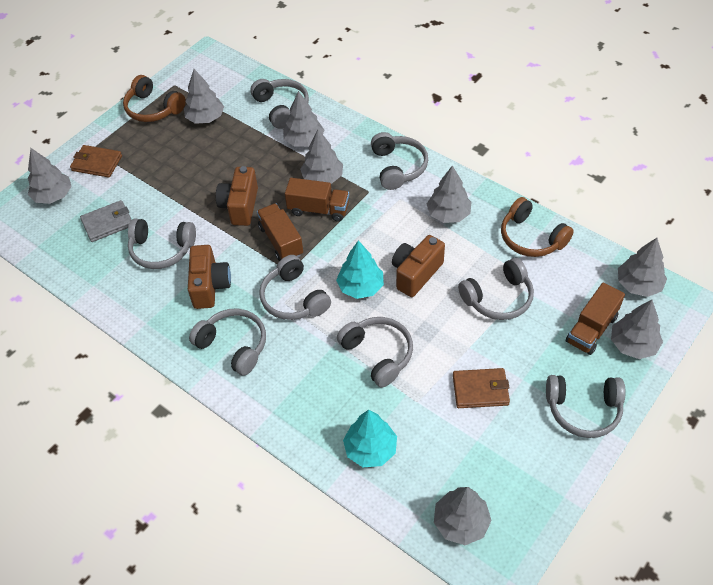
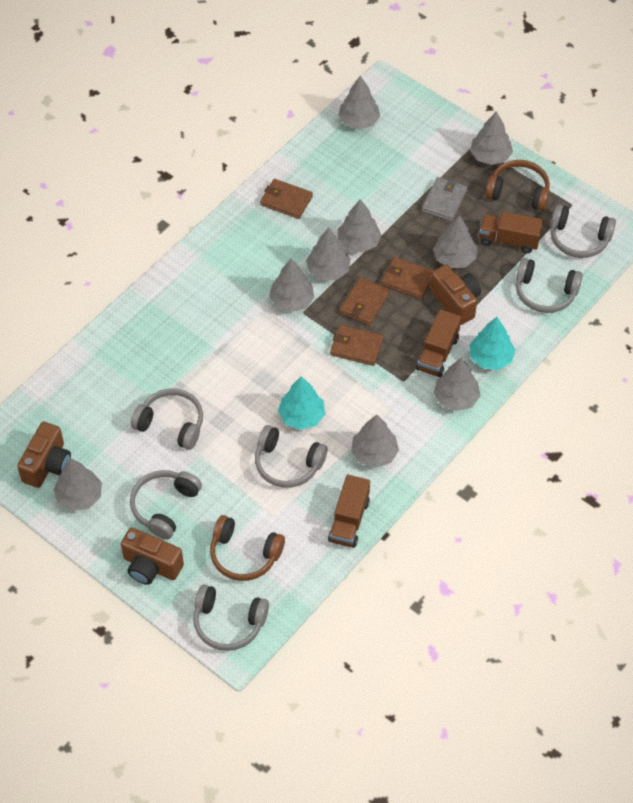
brown wallet: [70,145,122,178] [453,368,510,408] = 2 -> [260,179,313,219] [330,325,384,366] [340,278,390,326] [381,257,433,299] = 4
grey headphones: [128,219,196,269] [189,308,266,376] [250,79,309,129] [259,255,331,320] [337,317,413,387] [371,132,428,190] [458,258,534,320] [546,375,626,438] = 8 -> [130,470,202,540] [131,388,203,450] [193,584,269,651] [255,425,327,488] [516,258,583,313] [550,204,616,258] = 6
grey tree: [28,148,72,204] [184,69,224,124] [283,91,324,147] [300,129,343,184] [427,165,471,223] [434,487,492,545] [611,300,663,359] [618,238,667,297] = 8 -> [53,458,102,511] [269,259,314,312] [306,227,351,280] [338,76,380,129] [338,199,381,253] [351,414,399,468] [433,215,477,268] [434,358,481,411] [470,111,513,165] = 9

